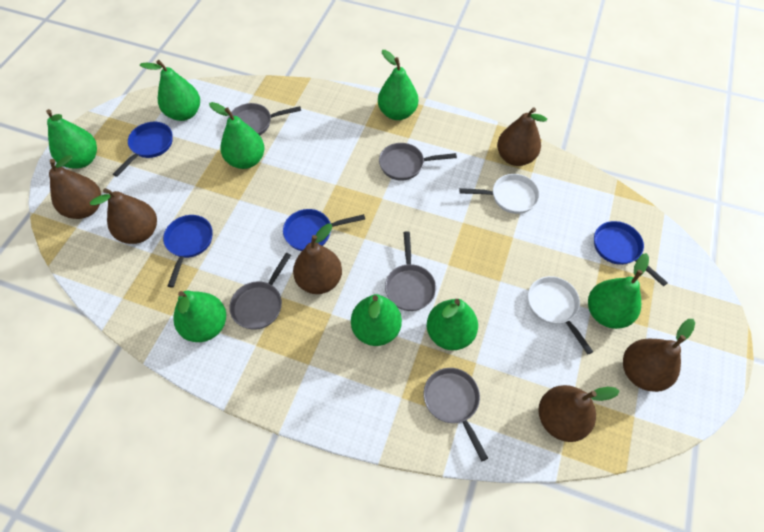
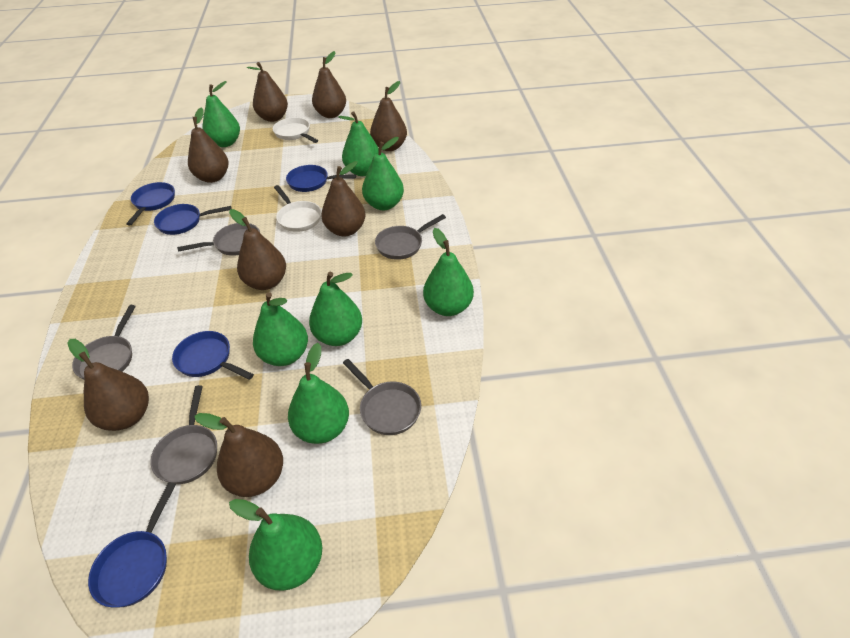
blue pan: [113,122,173,177] [163,215,213,288] [283,209,365,251] [594,221,668,286] = 4 -> [88,482,176,608] [126,182,175,226] [154,204,232,235] [172,331,254,380] [286,165,356,192] = 5
brown pear: [49,155,101,219] [90,188,157,244] [293,224,342,294] [497,108,547,166] [538,385,619,442] [623,319,695,392] = 6 -> [68,339,149,431] [188,108,228,183] [194,413,283,497] [229,209,286,290] [246,62,288,122] [312,51,346,118] [321,161,365,237] [370,81,407,151] = 8

